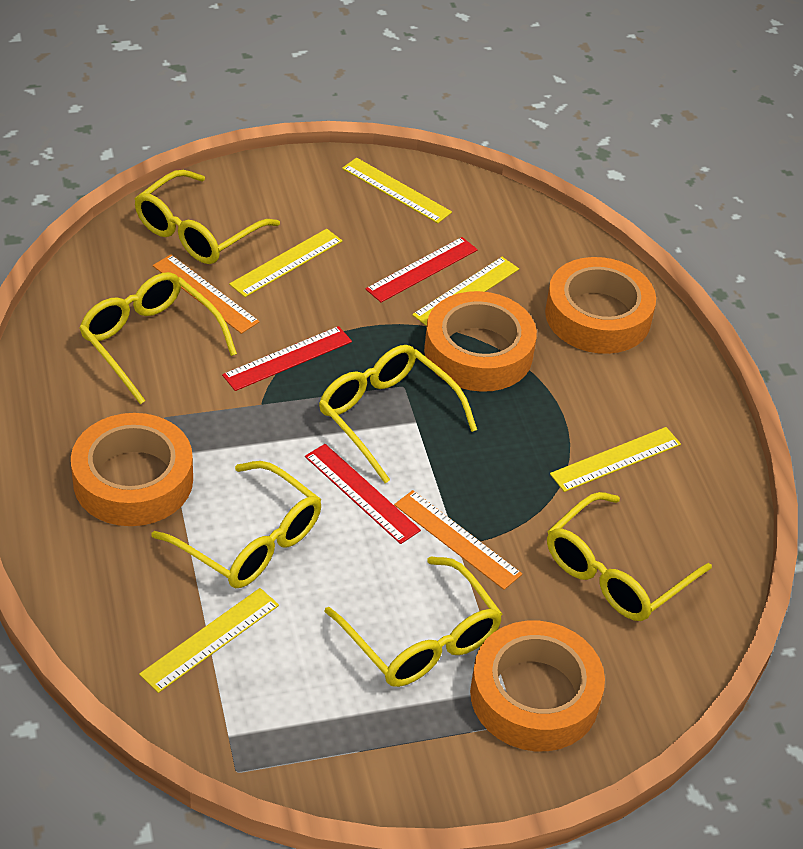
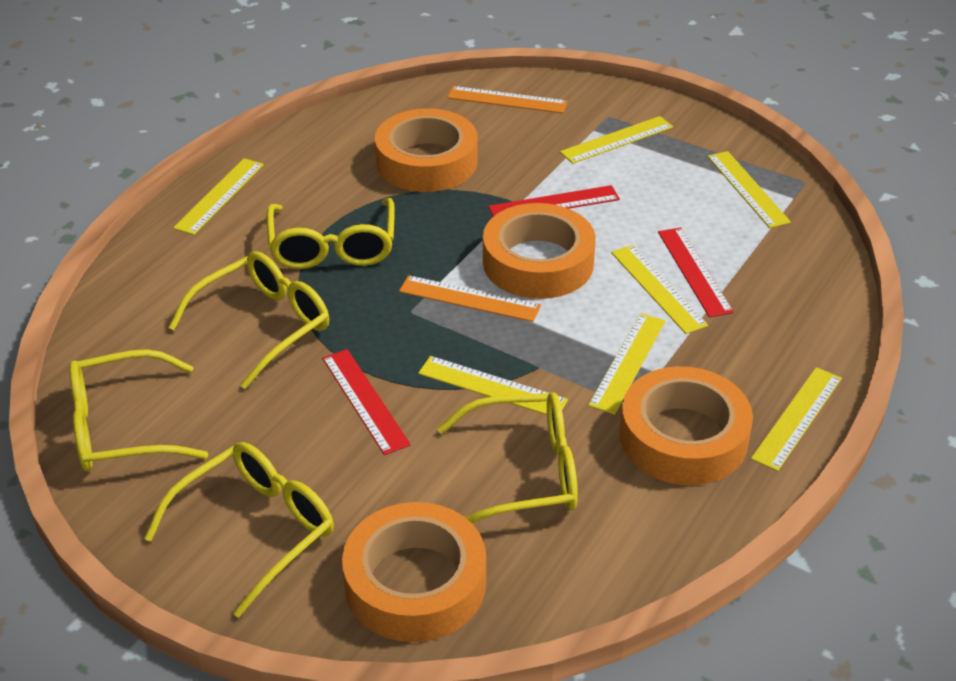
yellow glasses: [79,272,237,404] [135,170,280,264] [152,461,321,588] [319,345,477,483] [324,556,502,687] [547,492,712,621] = 6 -> [69,349,208,472] [144,442,334,618] [168,251,329,389] [267,198,395,269] [437,392,578,523] = 5
yellow ruler: [139,588,279,693] [229,229,342,297] [342,158,452,223] [412,257,519,326] [550,427,681,492] = 5 -> [173,158,264,235] [418,356,568,415] [560,116,673,164] [588,313,665,415] [611,245,708,334] [707,151,791,228] [751,367,842,472] = 7

